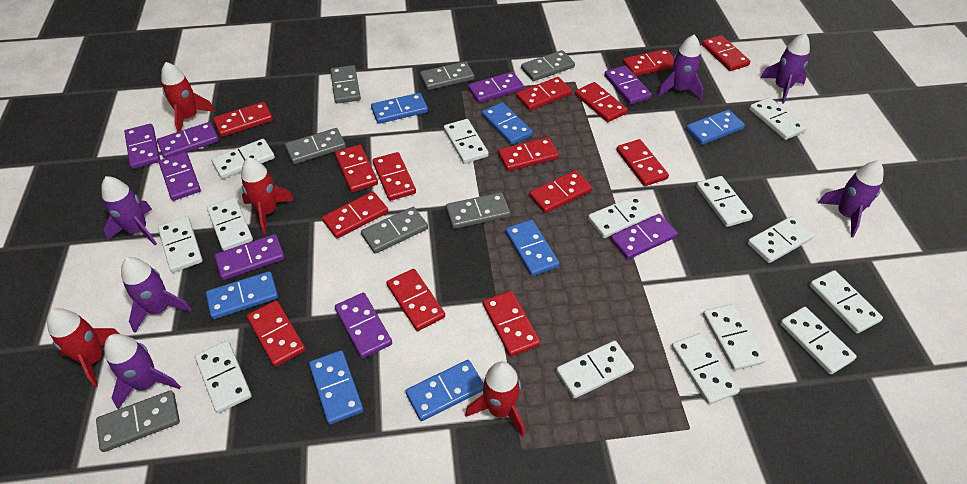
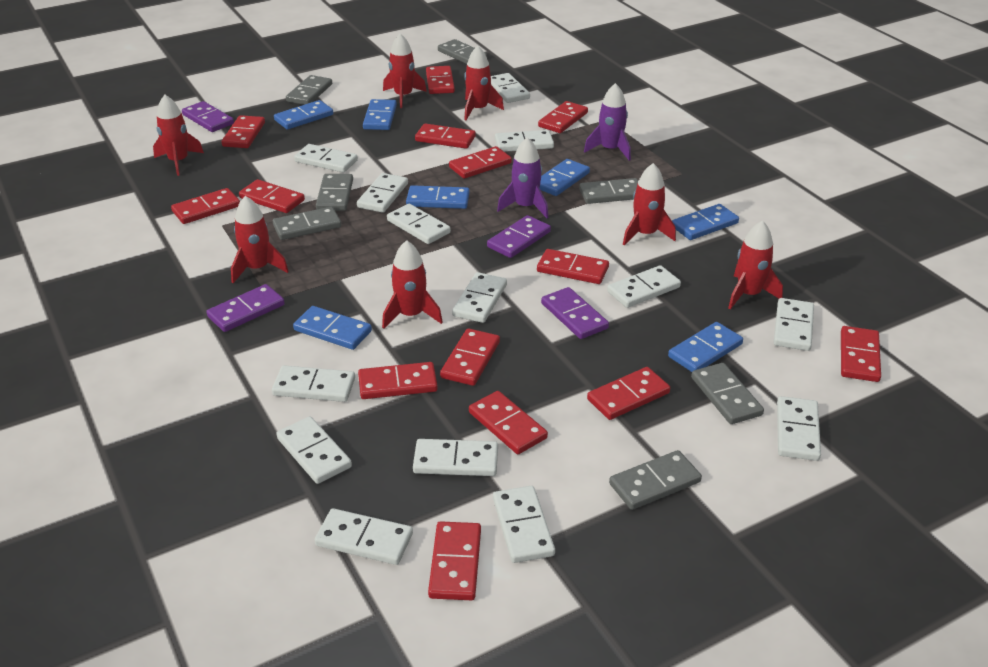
purple domino: [124,124,160,169] [157,122,219,159] [159,152,201,201] [215,234,285,280] [335,293,392,358] [468,72,524,103] [604,65,652,105] [610,214,677,259] = 8 -> [182,101,234,132] [206,284,285,332] [487,215,551,258] [541,287,609,339] = 4
purple rocket: [101,176,157,245] [104,334,181,409] [121,257,192,333] [657,35,703,100] [760,33,810,104] [818,160,884,237] = 6 -> [497,137,548,218] [584,83,631,161] = 2
red rocket: [47,308,120,388] [161,62,215,132] [241,157,295,234] [465,361,525,437] = 4 -> [153,95,204,176] [231,196,289,283] [382,240,443,329] [383,33,427,108] [464,46,504,120] [623,163,676,246] [728,220,783,309] = 7

